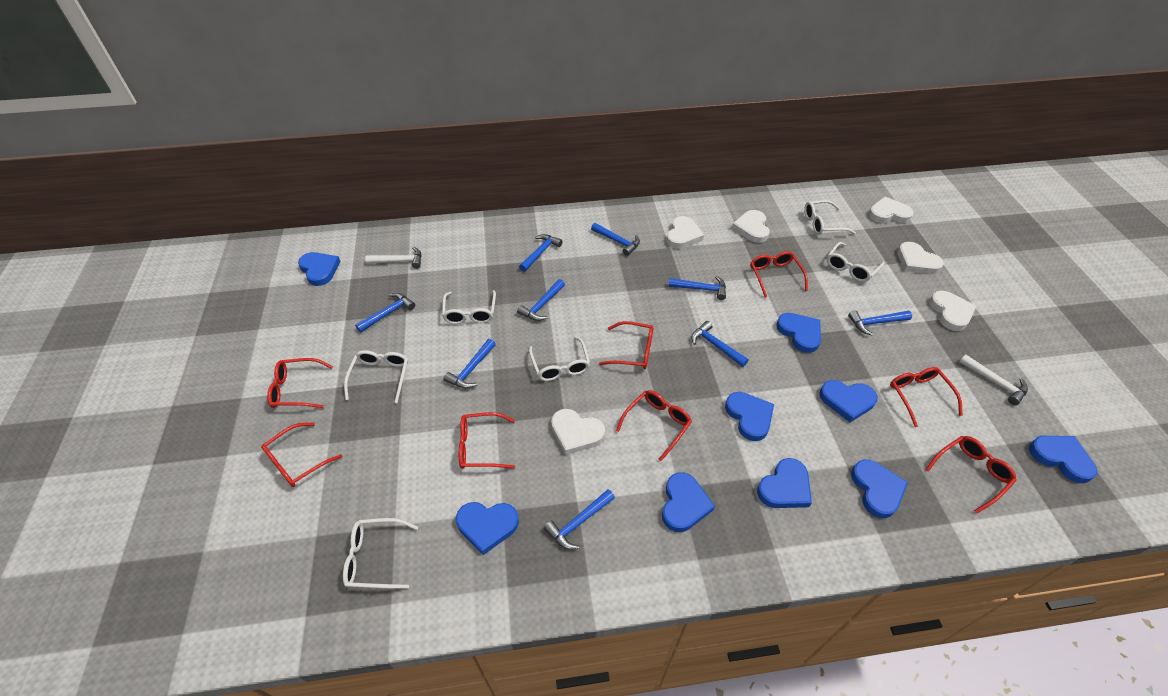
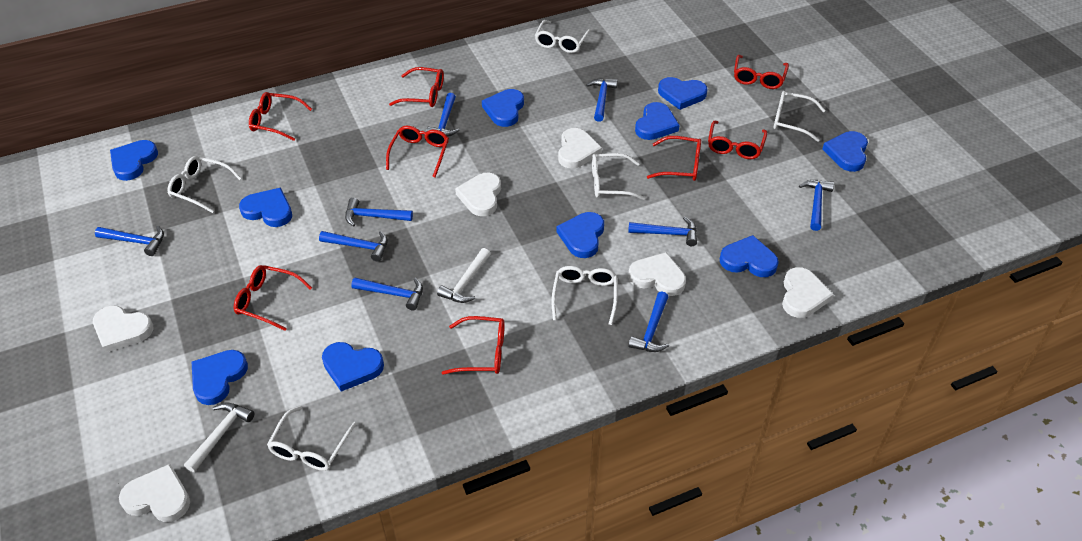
blue heart: [298,252,341,286] [456,502,519,555] [662,472,715,532] [725,392,774,441] [757,458,812,508] [776,313,821,353] [819,380,878,423] [851,459,908,518] [1029,436,1097,483] = 9 -> [110,140,158,181] [192,350,248,405] [239,188,292,227] [322,342,384,392] [482,89,524,127] [557,212,604,258] [635,102,679,140] [658,77,708,110] [720,235,779,277] [823,131,868,172] = 10

